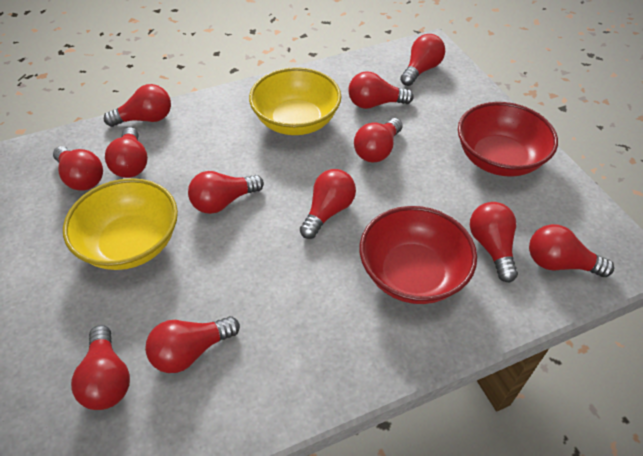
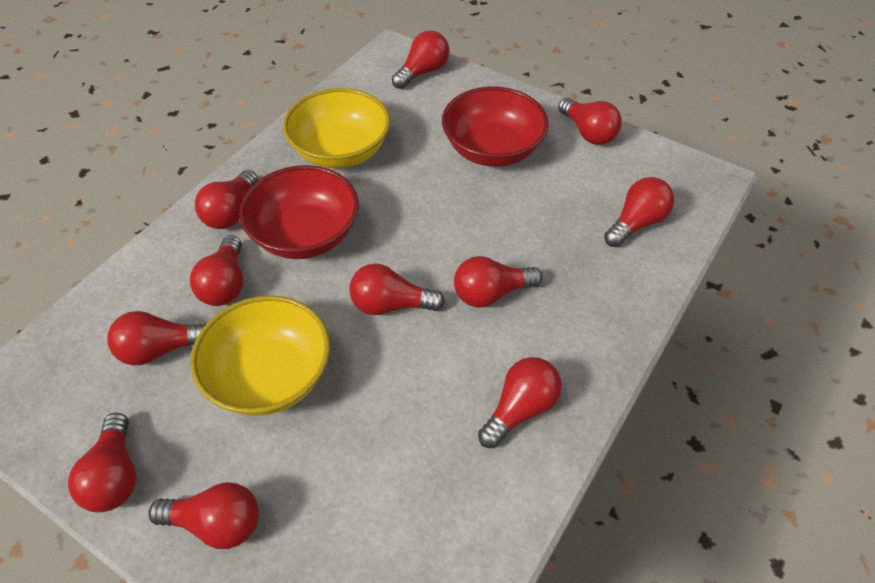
red light bulb: [53,146,103,191] [71,325,130,410] [104,84,171,127] [105,127,148,178] [145,316,240,373] [188,171,264,214] [300,169,356,239] [348,71,414,109] [354,118,402,163] [400,34,445,86] [470,202,518,282] [529,224,614,277] = 12 -> [68,413,137,512] [107,311,207,365] [148,482,259,549] [190,235,243,306] [195,170,258,229] [349,263,445,315] [392,31,450,89] [454,256,543,308] [478,357,562,448] [558,98,622,145] [604,177,674,247] = 11

